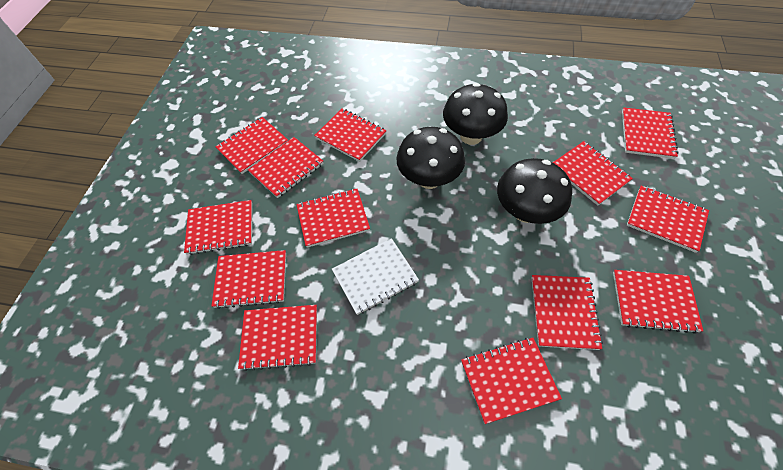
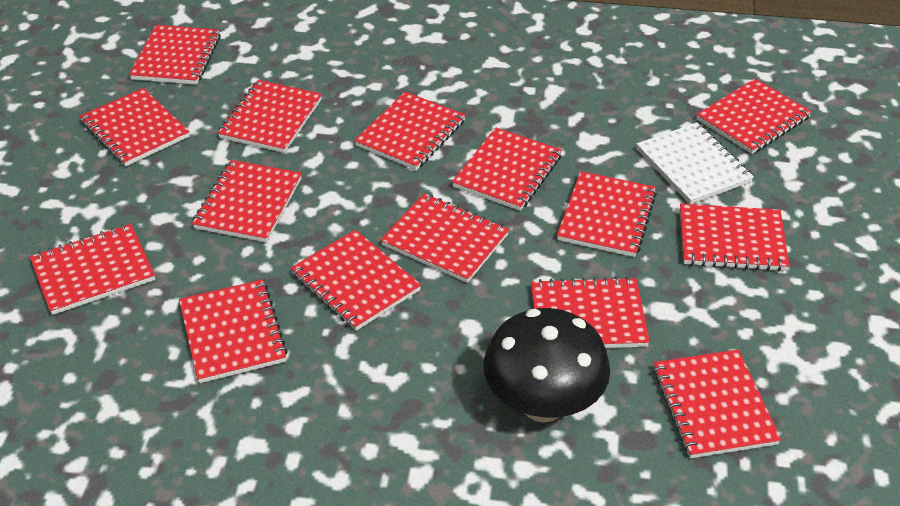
black mushroom: [396,127,465,189] [443,83,508,145] [497,158,572,224] = 3 -> [483,308,610,423] = 1
red notebook: [184,200,252,255] [212,250,286,309] [215,117,288,174] [238,305,317,371] [248,137,323,198] [296,189,370,248] [314,108,387,162] [461,338,562,424] [531,275,603,350] [553,141,633,206] [613,270,703,334] [622,107,679,159] [627,186,709,253] = 13 -> [30,224,155,315] [80,88,190,166] [129,25,221,85] [179,280,288,383] [192,160,302,242] [218,80,322,153] [291,230,421,331] [354,92,465,170] [381,194,509,283] [452,128,562,211] [531,276,650,348] [557,171,657,257] [653,350,781,459] [680,204,789,271] [697,78,812,154] = 15

